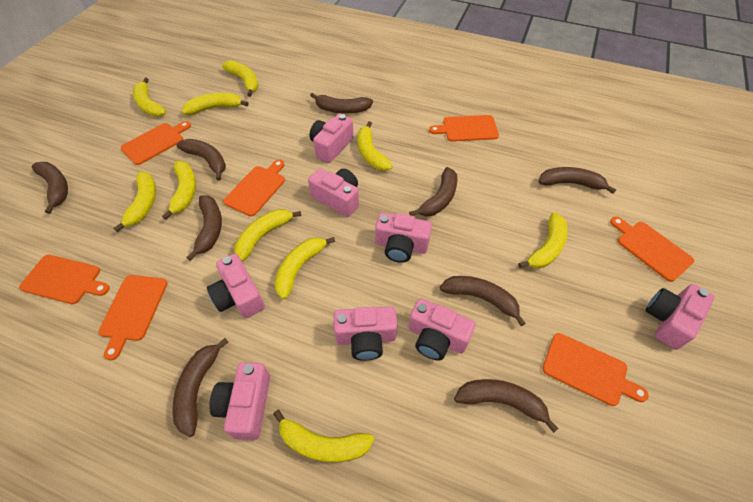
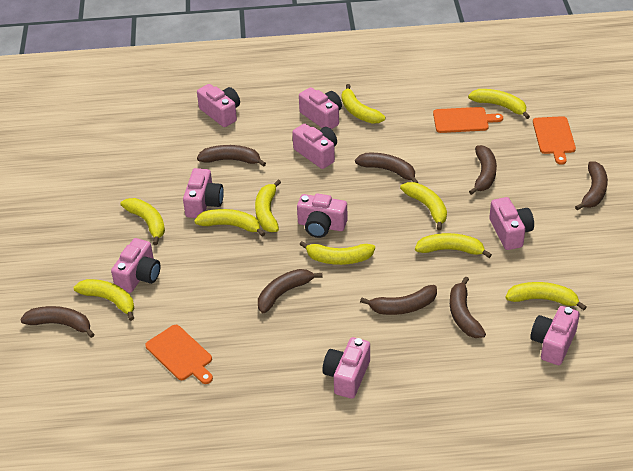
brown banana: [31,162,68,214] [173,338,228,437] [176,139,226,181] [186,195,222,261] [310,93,373,114] [409,167,457,216] [440,276,526,326] [454,379,559,433] [539,167,616,194] = 9 -> [20,306,95,338] [197,145,266,167] [258,269,323,313] [355,153,419,183] [360,285,437,315] [450,277,486,338] [469,145,497,195] [575,161,608,210] = 8
orange cutting board: [19,255,109,304] [98,275,168,360] [121,121,191,165] [223,160,285,216] [429,115,499,142] [542,333,649,406] [610,217,694,282] = 7 -> [145,325,213,384] [433,107,503,133] [533,116,576,165] = 3
pink camera: [207,254,265,318] [209,362,270,440] [308,168,359,217] [309,114,354,163] [334,306,397,361] [375,213,432,263] [408,298,475,361] [646,284,715,350] = 8 -> [111,238,161,293] [183,168,224,218] [197,84,240,127] [292,124,337,169] [297,193,348,238] [299,87,342,129] [323,337,370,399] [489,197,534,250] [530,306,580,365] = 9

